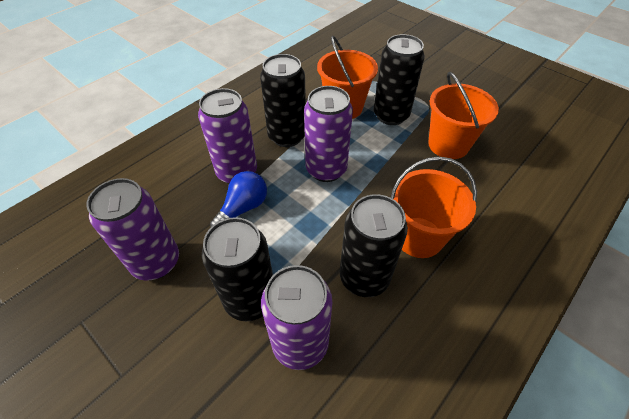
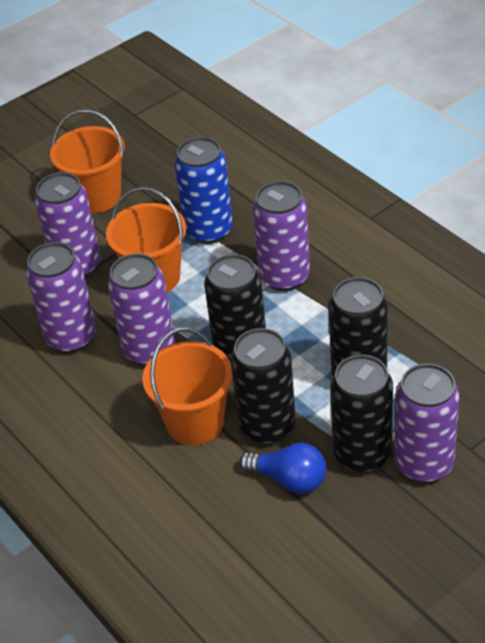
blue can: none = 0 -> [174,137,233,244] = 1
purple can: [86,178,179,281] [198,88,257,184] [261,265,332,370] [304,86,353,182] = 4 -> [26,242,96,353] [35,172,101,277] [108,253,175,366] [253,181,310,291] [394,363,460,483] = 5

